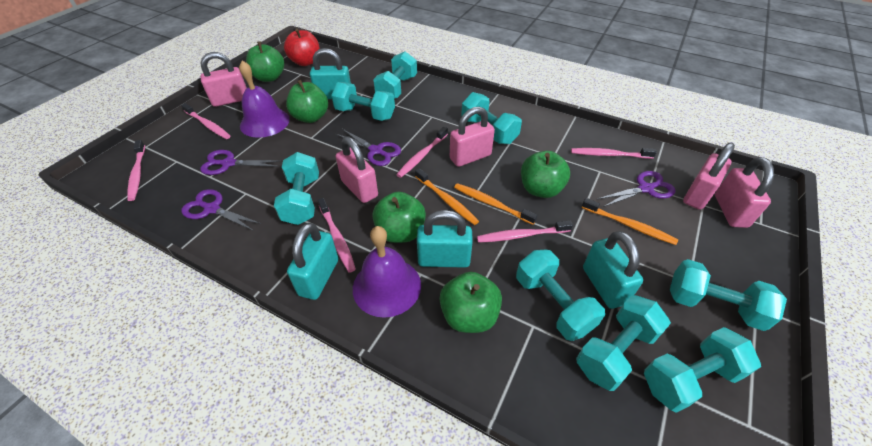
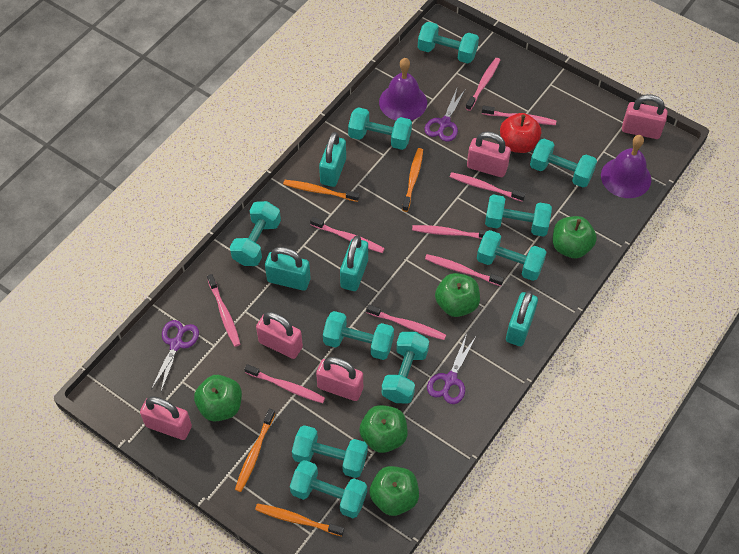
orange toothbrush: [415,168,479,225] [454,183,538,225] [582,198,678,245] = 3 -> [235,408,275,492] [255,504,344,536] [283,180,359,202] [402,148,423,212] = 4
pink toothbrush: [127,140,145,201] [181,103,231,139] [318,198,356,273] [396,127,448,178] [477,220,573,243] [571,148,657,159] = 6 -> [207,274,240,347] [244,364,325,403] [310,217,385,253] [366,304,446,340] [412,225,487,239] [425,254,504,286] [450,172,525,202] [465,58,500,111] [482,105,556,125] = 9
purple scissors: [181,189,261,231] [200,150,282,175] [336,129,401,166] [597,171,675,207] = 4 -> [151,320,199,391] [425,89,465,142] [427,334,476,404] = 3
turquoise dumbbell: [274,152,319,225] [331,82,395,121] [373,51,417,99] [461,92,522,144] [516,250,605,341] [576,295,671,391] [644,327,761,413] [670,259,787,331] = 8 -> [230,201,281,266] [290,460,367,518] [292,425,368,478] [323,311,394,360] [348,107,412,150] [382,332,429,404] [418,22,479,63] [477,230,547,281] [485,194,552,237] [530,139,597,188] = 10

